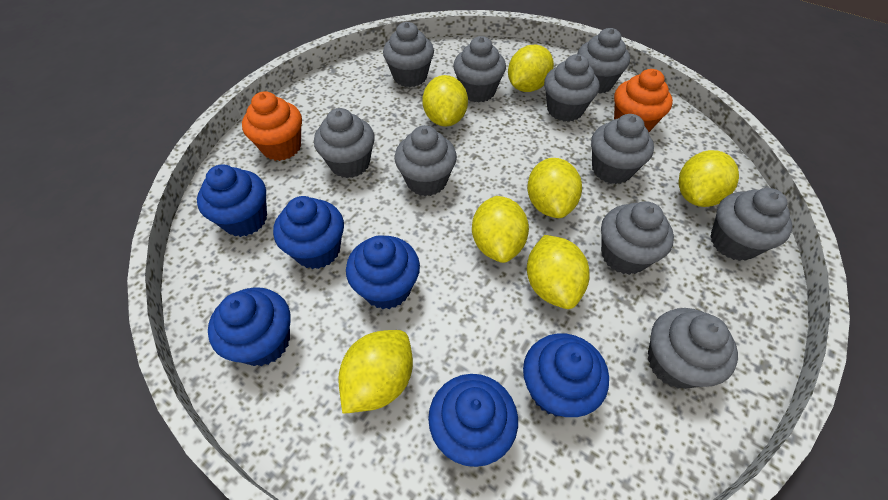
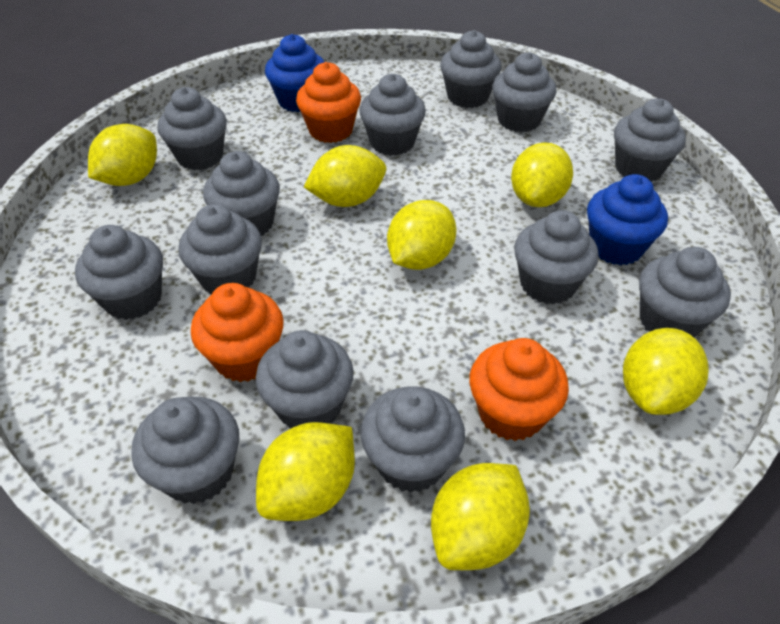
blue cupcake: [197,165,267,237] [208,287,290,366] [273,196,344,269] [346,235,420,309] [428,374,518,467] [523,333,609,417] = 6 -> [265,34,325,112] [587,174,668,266] = 2
grey cupcake: [314,108,375,178] [383,22,434,87] [394,125,457,196] [453,36,506,102] [544,54,599,122] [577,28,630,94] [591,114,654,184] [601,201,674,275] [648,308,738,389] [710,188,792,261] = 10 -> [75,225,163,320] [131,397,239,504] [157,87,227,170] [178,204,262,295] [203,151,280,236] [256,330,354,428] [359,74,426,156] [361,387,465,493] [440,30,501,108] [492,52,557,132] [514,210,599,305] [614,98,686,182] [639,247,731,337] = 13
orange cupcake: [242,91,302,161] [614,69,673,132] = 2 -> [191,283,284,382] [296,62,361,143] [469,338,569,441] = 3

